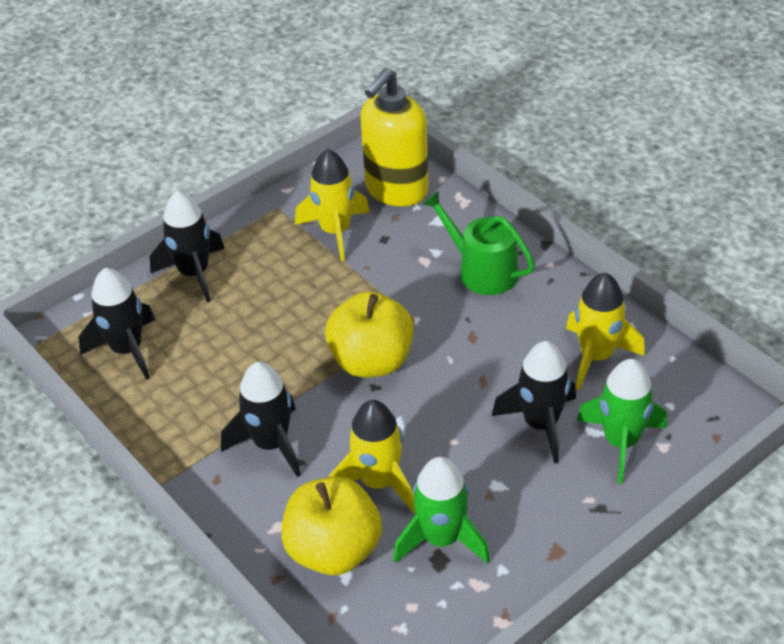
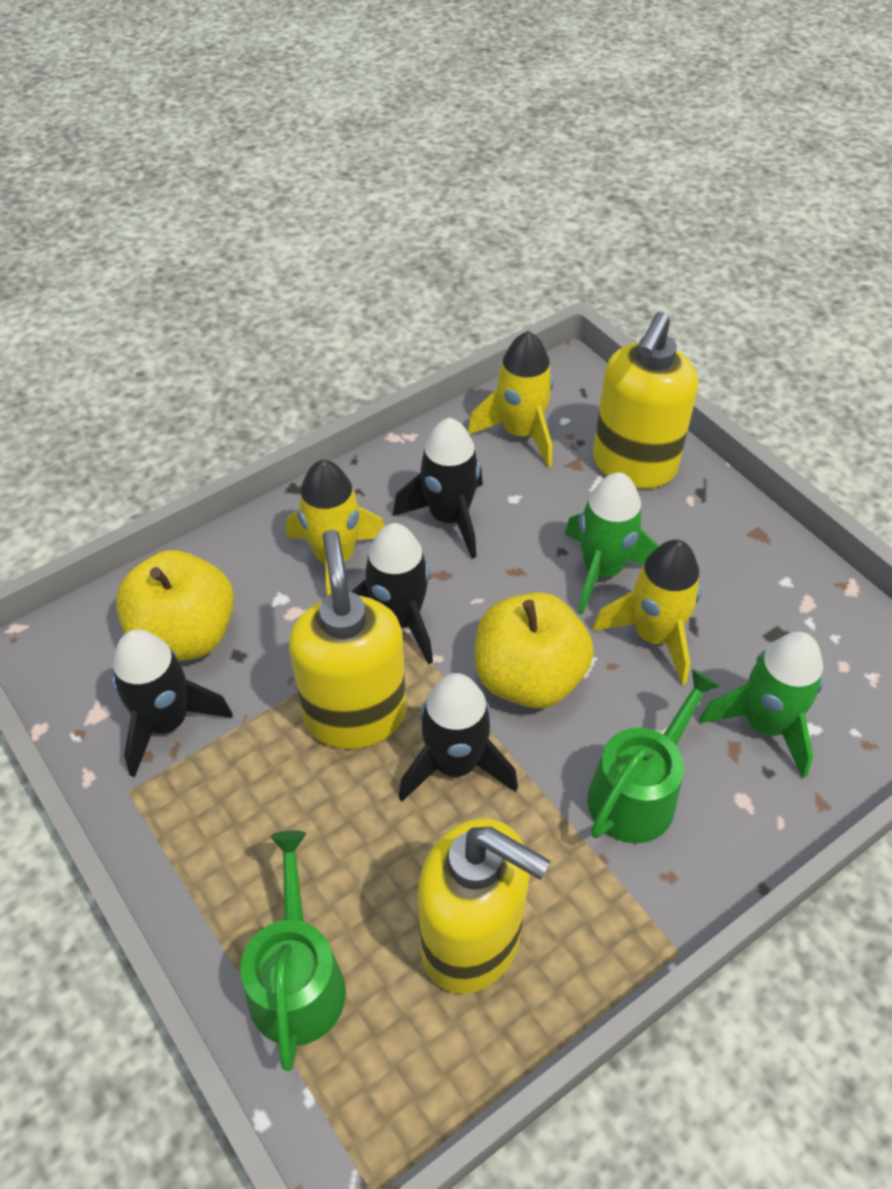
green watering can: [422,191,535,295] = 1 -> [240,830,346,1071] [587,669,720,843] = 2
yellow soap dispenser: [360,68,429,206] = 1 -> [289,530,406,749] [418,818,550,994] [593,312,698,488] = 3

